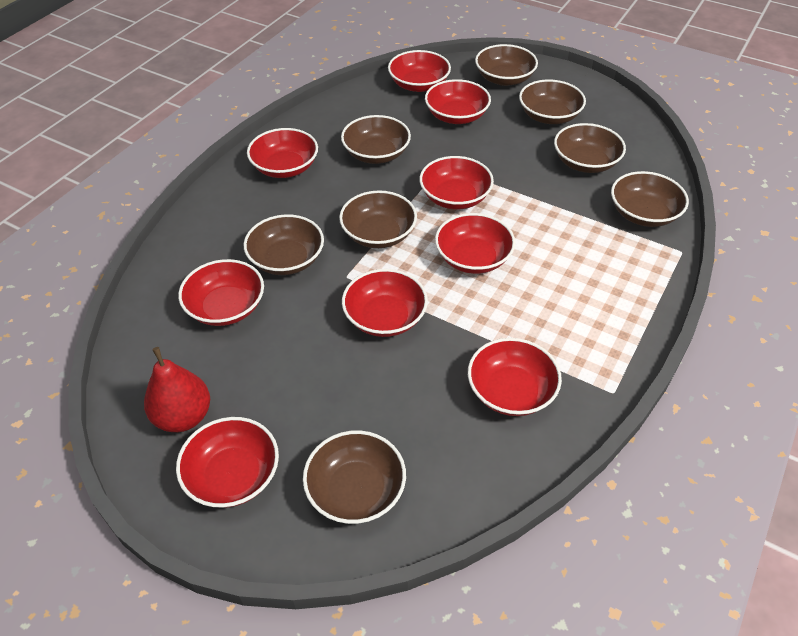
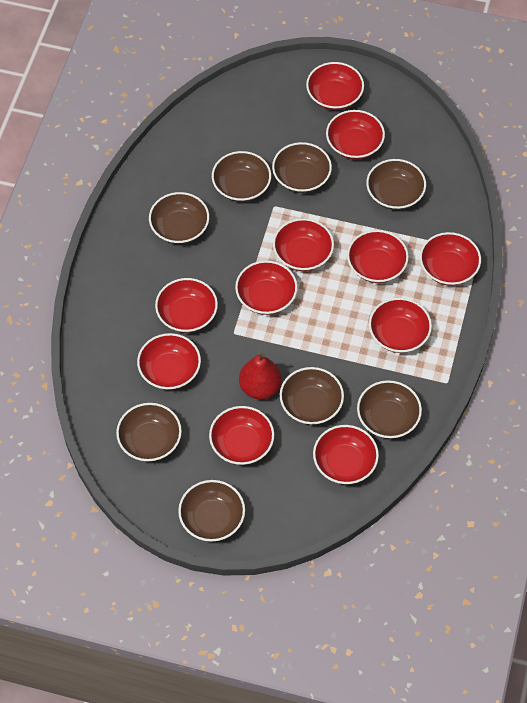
red bowl: [176,417,279,508] [178,259,264,326] [247,128,318,178] [342,269,428,337] [388,50,451,92] [419,156,494,209] [425,79,491,124] [435,213,515,274] [468,338,562,416] = 9 -> [137,333,201,390] [155,278,218,333] [209,406,274,465] [235,260,298,315] [273,218,334,271] [306,62,364,110] [313,425,379,484] [326,110,385,159] [347,230,409,283] [369,298,432,353] [420,232,481,286] = 11

